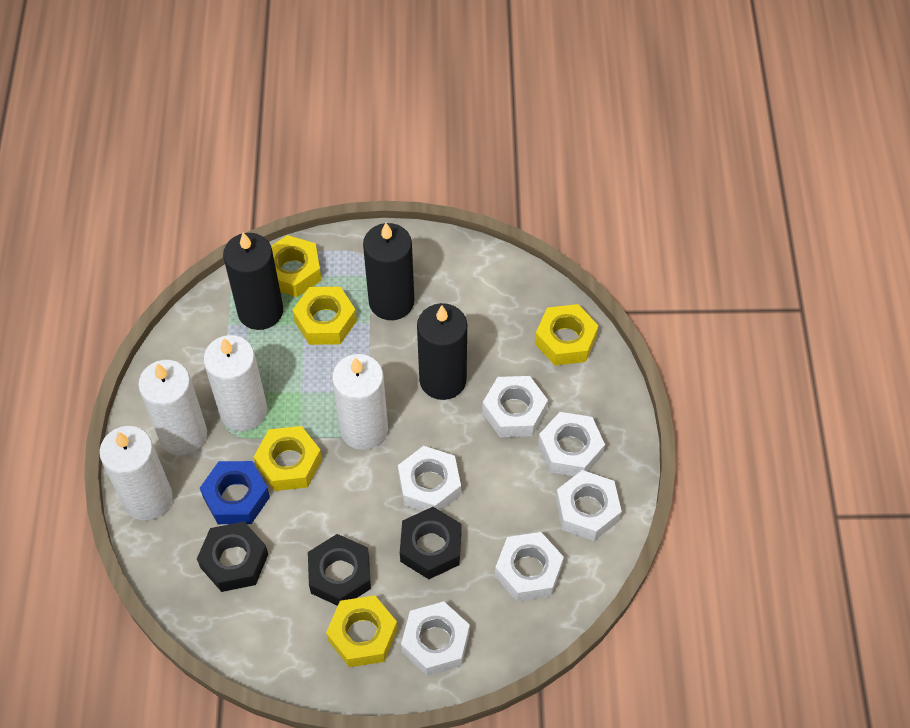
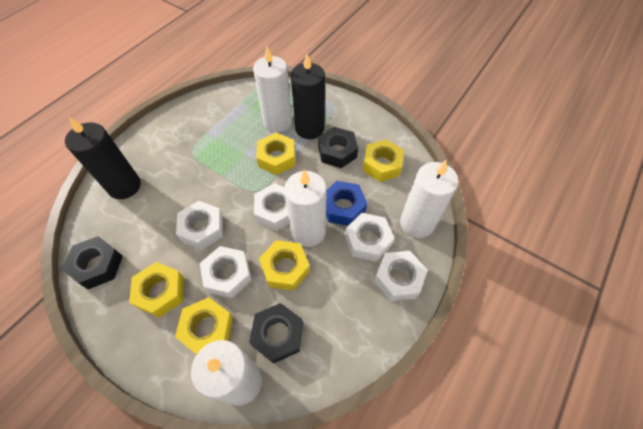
black candle: [223,233,283,330] [363,223,414,320] [417,303,467,400] = 3 -> [65,117,141,199] [291,53,325,139] = 2
white nut: [398,446,461,511] [401,601,470,676] [482,376,548,437] [495,532,564,602] [538,412,605,476] [556,470,622,541] = 6 -> [176,201,223,250] [200,246,252,298] [254,183,289,231] [345,213,394,262] [374,251,427,301] = 5

